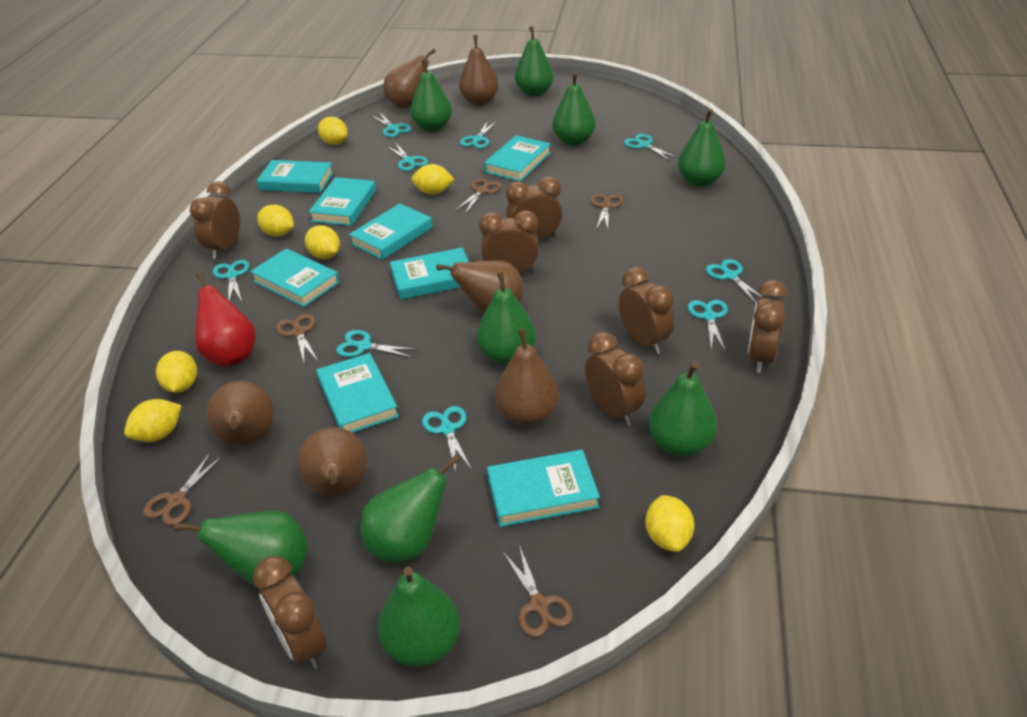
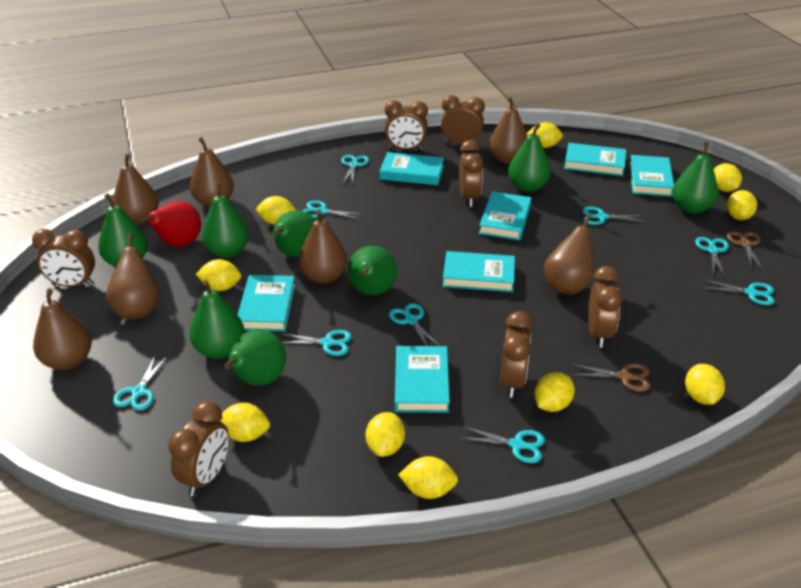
brown pear: [206,381,274,445] [297,427,367,497] [383,49,436,108] [436,260,524,313] [459,35,498,105] [495,329,559,426] = 6 -> [33,288,92,370] [106,233,160,319] [113,154,159,225] [190,137,234,207] [299,210,347,284] [489,97,527,164] [544,214,594,295] = 7
brown scissors: [143,452,223,526] [276,314,318,362] [455,178,502,214] [503,545,573,637] [590,194,623,230] = 5 -> [572,363,650,392] [727,231,763,270] = 2
green pear: [174,511,308,586] [360,455,460,563] [377,567,460,667] [410,59,452,132] [477,272,536,365] [515,26,554,96] [552,72,595,146] [649,362,717,456] [678,109,726,187] = 9 -> [98,193,148,267] [189,280,245,359] [202,182,249,258] [224,330,286,386] [273,210,315,257] [347,246,397,295] [508,123,551,192] [672,142,718,214] = 8
turquoise book: [250,248,340,307] [257,160,334,193] [309,177,376,226] [316,353,399,433] [349,203,433,260] [390,248,469,300] [484,135,551,182] [487,450,600,527] = 8 -> [237,275,295,331] [380,152,444,185] [395,346,450,413] [443,251,515,292] [479,192,532,240] [564,143,626,176] [629,155,674,197] = 7
yellow lemon: [124,399,182,442] [156,351,197,393] [257,204,294,237] [305,225,340,259] [318,117,348,145] [412,164,454,194] [645,495,694,552] = 7 -> [196,259,241,291] [220,403,270,442] [256,196,296,225] [366,412,405,457] [398,456,458,499] [527,122,563,148] [534,372,575,412] [685,364,725,405] [714,163,742,192] [727,190,757,220] = 10

